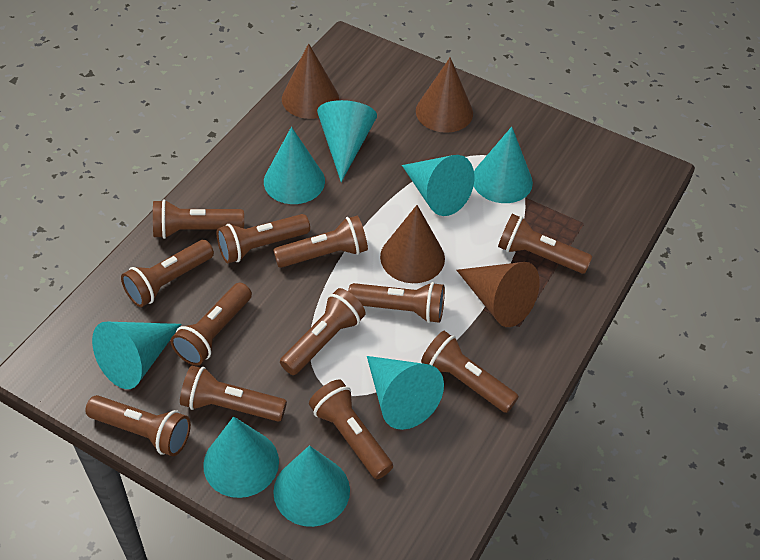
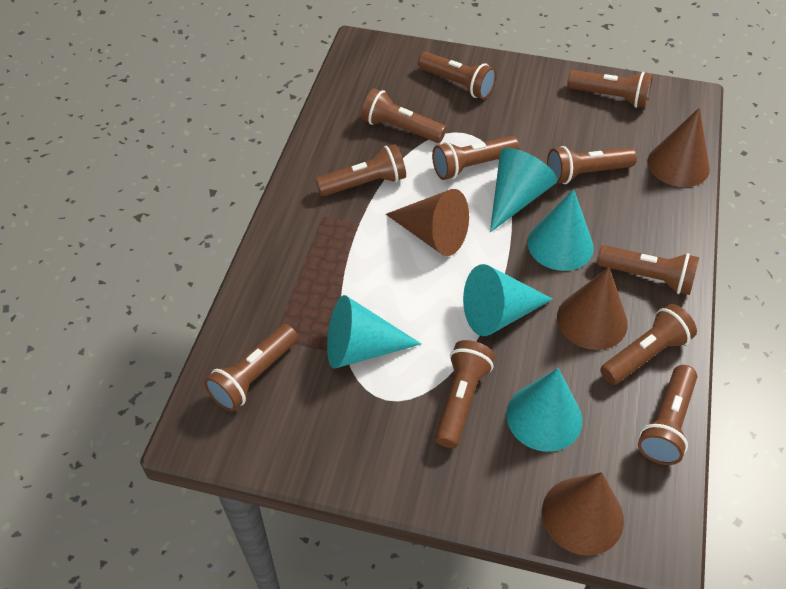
brown flashlight: [85,395,191,456] [121,240,214,307] [153,199,244,239] [170,283,252,366] [180,366,287,422] [217,214,310,263] [273,216,368,268] [280,288,365,375] [309,380,393,479] [348,282,445,323] [421,331,519,413] [498,214,592,274] = 12 -> [204,324,298,412] [315,144,406,196] [361,88,446,143] [418,52,497,99] [432,136,519,180] [435,340,495,448] [547,146,637,184] [567,70,653,108] [597,245,699,295] [600,304,697,385] [638,365,697,465] = 11
turquoise cone: [92,322,182,389] [203,417,279,498] [264,127,325,204] [273,445,350,527] [317,100,377,182] [367,356,444,430] [402,155,474,216] [474,127,533,203] = 8 -> [327,295,421,369] [463,264,553,336] [490,148,557,232] [506,368,583,452] [528,189,594,271] = 5

